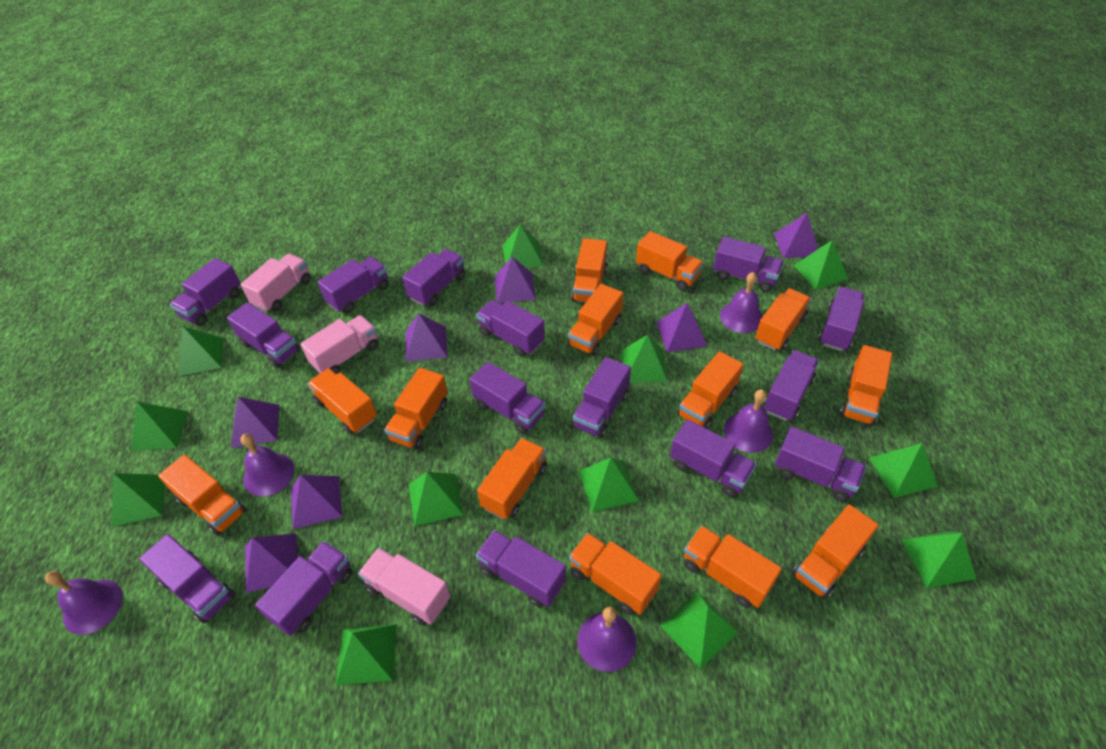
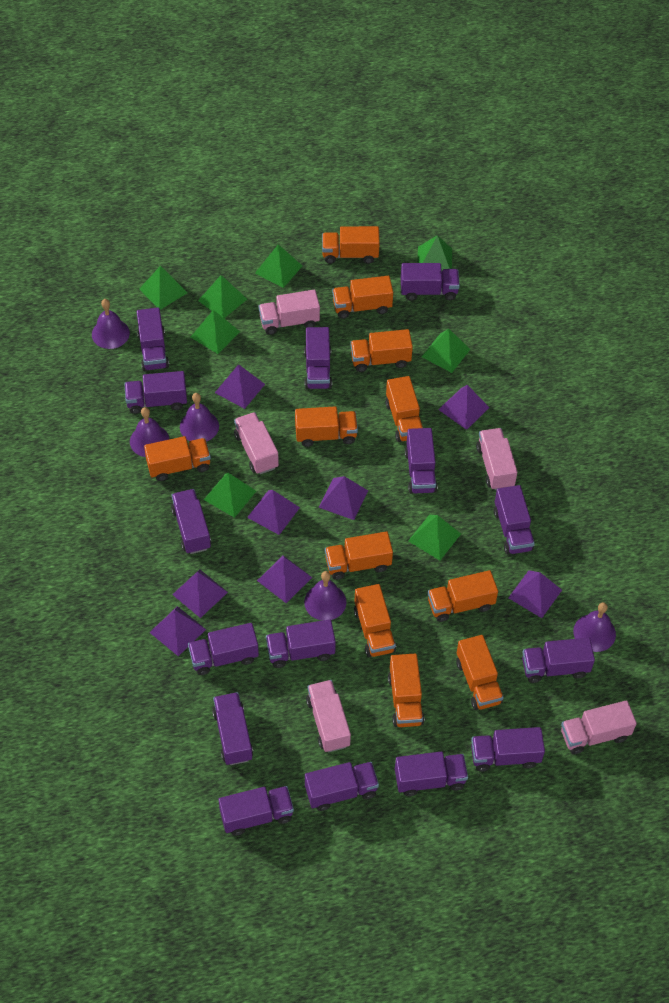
green pyramid: [111,473,165,527] [131,402,188,451] [178,326,223,376] [336,624,397,685] [408,472,463,526] [502,224,543,268] [579,458,639,512] [621,335,668,383] [660,592,739,669] [794,240,848,290] [869,443,938,498] [902,531,977,588] = 12 -> [139,266,188,310] [191,310,240,354] [198,275,247,318] [204,473,256,518] [255,244,302,288] [408,515,461,560] [418,235,452,270] [422,329,470,373] = 8
orange truck: [158,455,246,536] [307,368,377,434] [384,368,448,449] [477,438,547,519] [568,284,623,356] [569,533,662,615] [571,238,608,302] [636,231,704,291] [677,351,744,429] [684,526,782,608] [755,288,811,351] [793,504,879,599] [840,345,893,426] = 13 -> [144,436,211,481] [295,406,358,447] [322,226,380,264] [325,531,393,580] [332,276,393,319] [350,329,413,372] [354,584,396,657] [385,376,423,442] [388,654,424,727] [428,570,498,622] [456,635,504,710] = 11
pink truck: [241,254,311,312] [300,315,378,374] [358,548,450,625] = 3 -> [234,412,279,474] [259,290,320,335] [306,680,351,752] [476,428,517,490] [561,700,637,754] = 5
purple pyramid: [231,397,279,448] [245,533,298,593] [291,475,343,529] [406,313,447,362] [495,257,536,303] [656,303,707,352] [774,213,818,258] = 7 -> [149,606,206,656] [172,570,228,618] [215,364,265,409] [247,490,300,535] [257,555,312,603] [319,476,368,520] [438,385,490,430] [508,570,562,618] = 8

